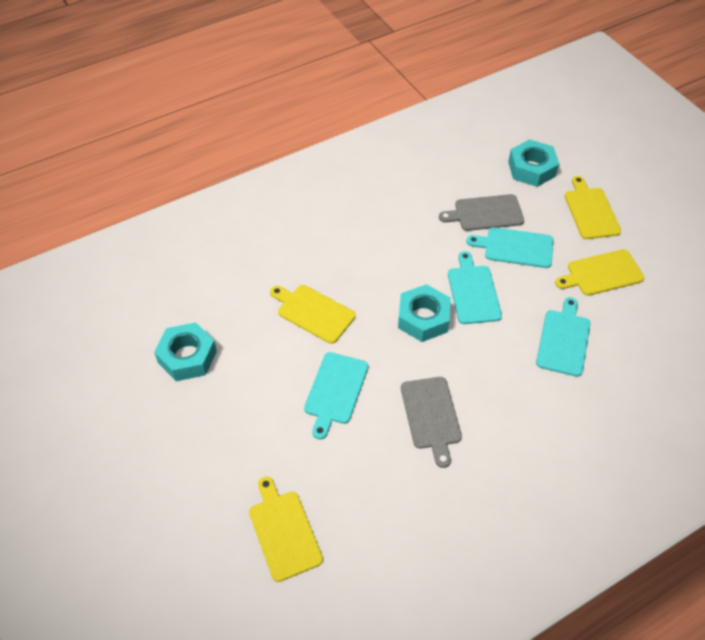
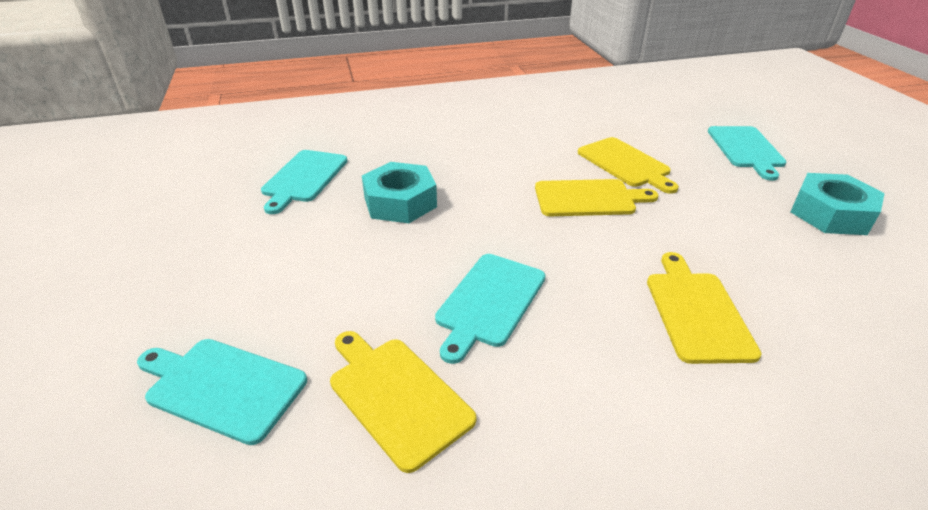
grey cutting board: [401,377,462,468] [439,194,524,231] = 2 -> none = 0
turquoise nut: [154,322,217,381] [398,284,451,342] [508,139,559,187] = 3 -> [362,162,437,223] [790,173,885,235] = 2

